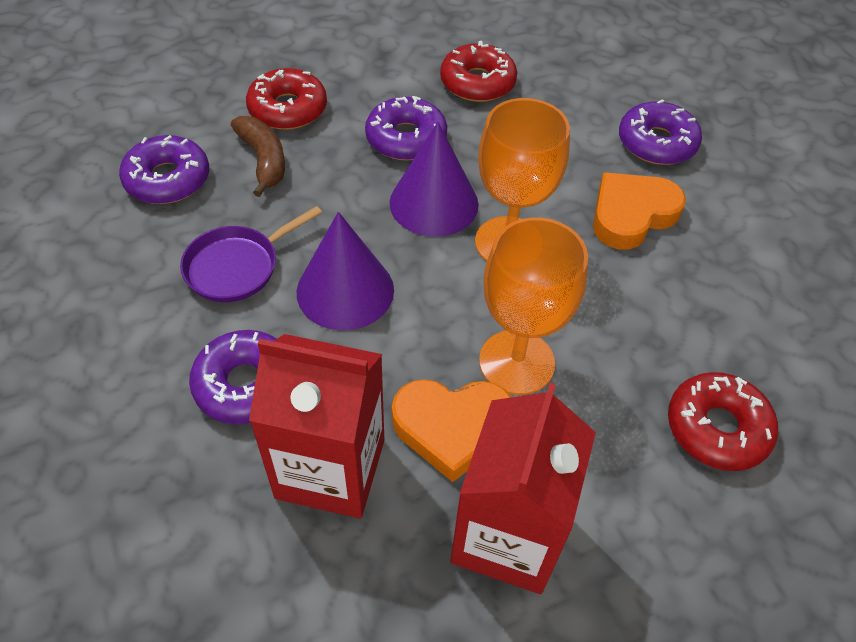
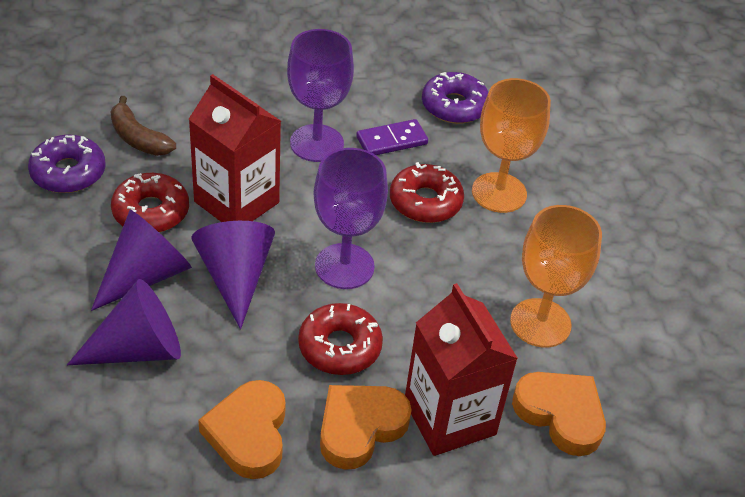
orange heart: [392,379,511,482] [593,172,686,250] = 2 -> [198,380,286,479] [320,385,412,470] [512,372,606,456] = 3
purple cone: [297,212,394,331] [390,122,479,237] = 2 -> [67,279,181,365] [91,210,192,311] [192,221,275,329] = 3
purple domino: none = 0 -> [356,119,428,155] = 1
purple donut: [119,135,209,204] [189,330,277,424] [365,96,447,161] [619,99,702,165] = 4 -> [28,135,106,193] [422,72,488,124] = 2
purple goblet: none = 0 -> [287,29,354,162] [313,148,388,289] = 2
purple pan: [180,206,322,302] = 1 -> none = 0

